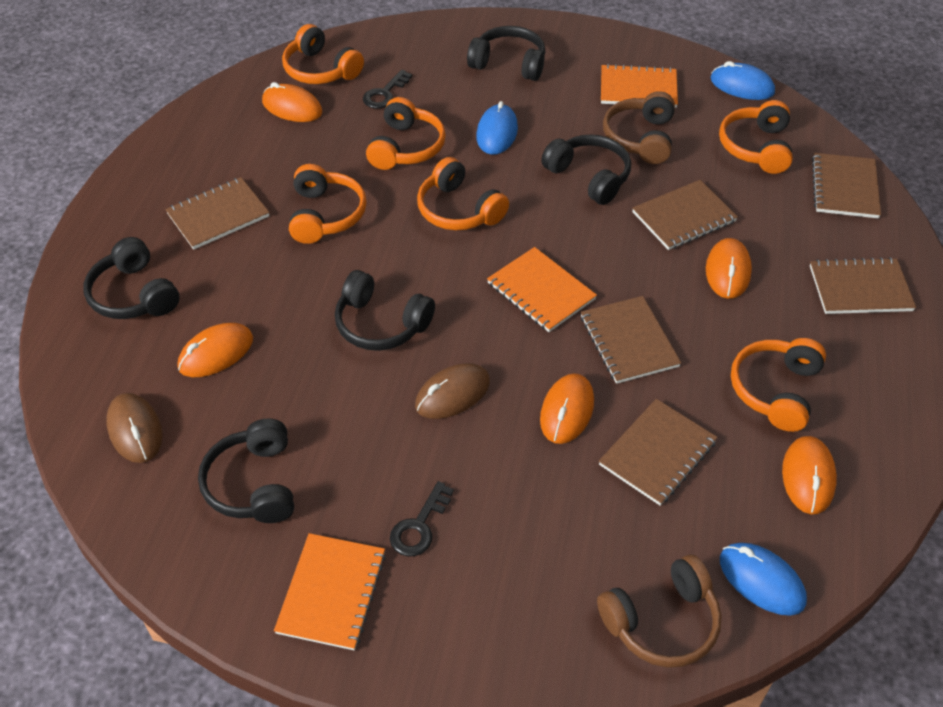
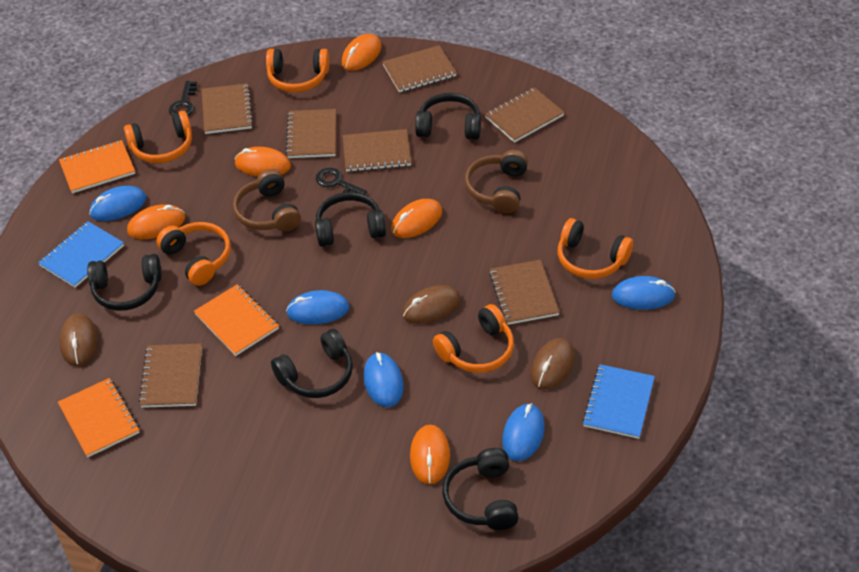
blue mouse: [476,101,518,155] [710,61,775,100] [720,543,807,616] = 3 -> [89,186,146,221] [286,290,349,325] [363,352,404,407] [502,403,544,461] [612,276,675,310] = 5
blue notebook: none = 0 -> [38,221,124,288] [582,364,655,439] = 2
brown mouse: [106,393,163,463] [415,363,490,419] = 2 -> [59,313,98,366] [402,285,461,324] [530,338,575,390] = 3
brown notebook: [165,177,270,250] [581,296,681,384] [599,399,718,506] [632,180,738,250] [810,257,916,314] [812,153,881,218] = 6 -> [138,343,202,408] [201,83,253,134] [286,109,336,158] [342,129,411,172] [382,45,457,92] [485,87,565,143] [489,260,560,325] = 7
orange headphones: [282,24,364,84] [289,164,367,244] [366,97,446,170] [417,157,509,230] [719,100,793,174] [731,338,826,432] = 6 -> [124,111,192,163] [156,222,231,286] [266,49,329,92] [433,304,514,373] [558,218,633,279] = 5

